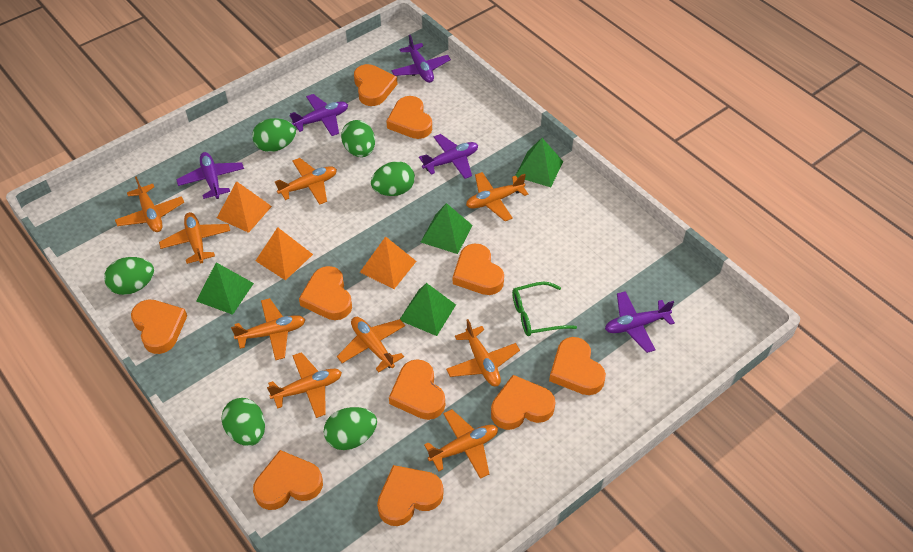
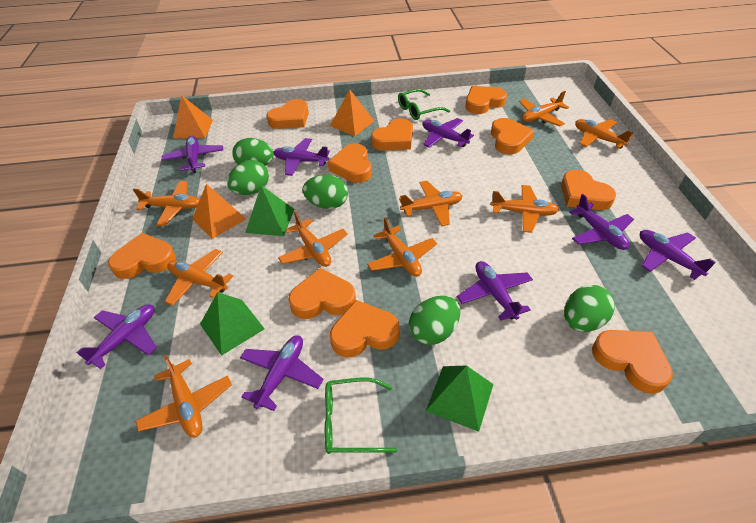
green egg: [104,257,154,295] [221,398,265,446] [252,118,296,152] [324,407,377,450] [341,120,375,157] [371,161,415,196] = 6 -> [227,160,269,195] [232,138,274,166] [303,175,348,209] [409,296,460,345] [564,285,615,332] = 5
green glasses: [512,282,577,336] = 1 -> [325,378,398,454] [398,89,450,120] = 2
green pyramid: [196,262,254,315] [400,283,456,336] [421,203,473,254] [515,138,563,187] = 4 -> [200,292,265,356] [245,185,294,236] [426,365,493,432] = 3
purple plane: [176,152,244,199] [289,94,348,136] [391,35,451,83] [419,134,478,179] [605,291,675,353] = 5 -> [76,304,157,369] [162,136,223,173] [240,335,324,411] [274,138,330,176] [423,118,474,148] [457,261,533,321] [569,194,634,250] [640,230,716,280] = 8

